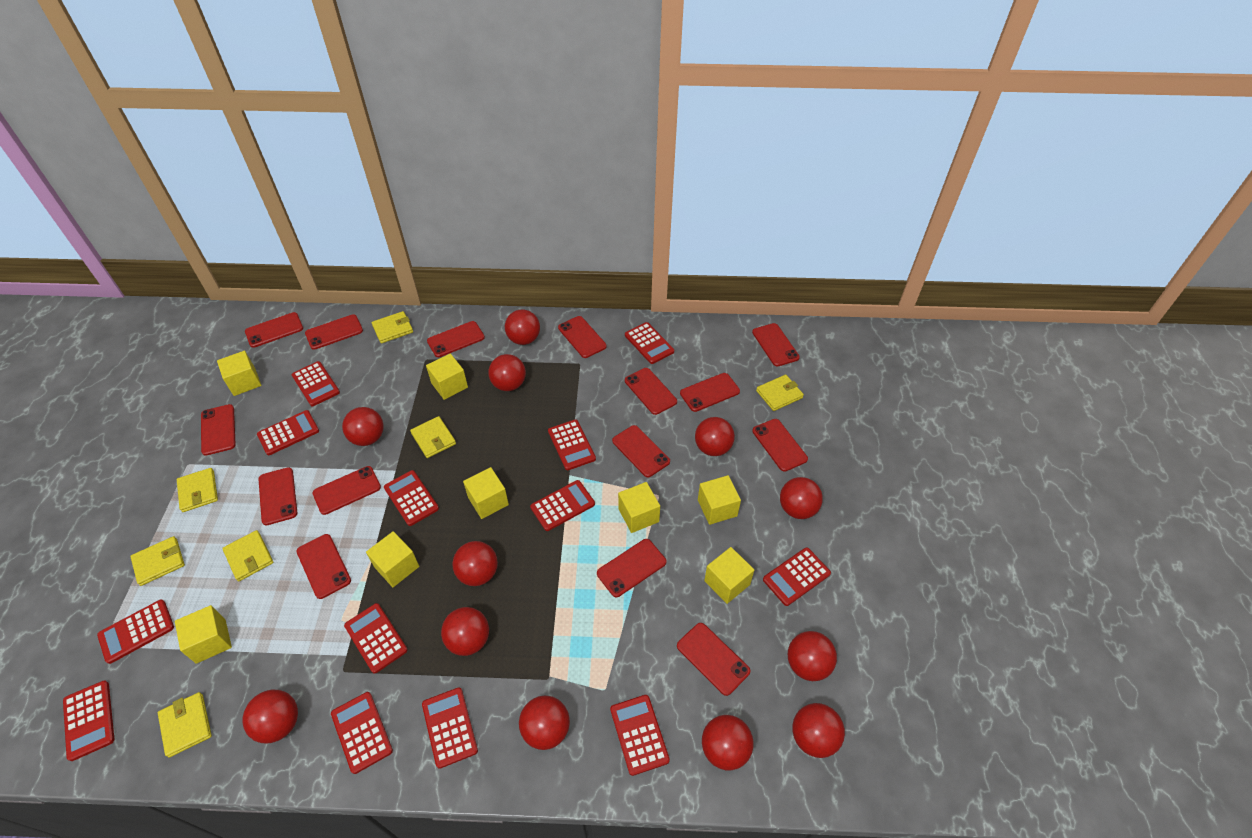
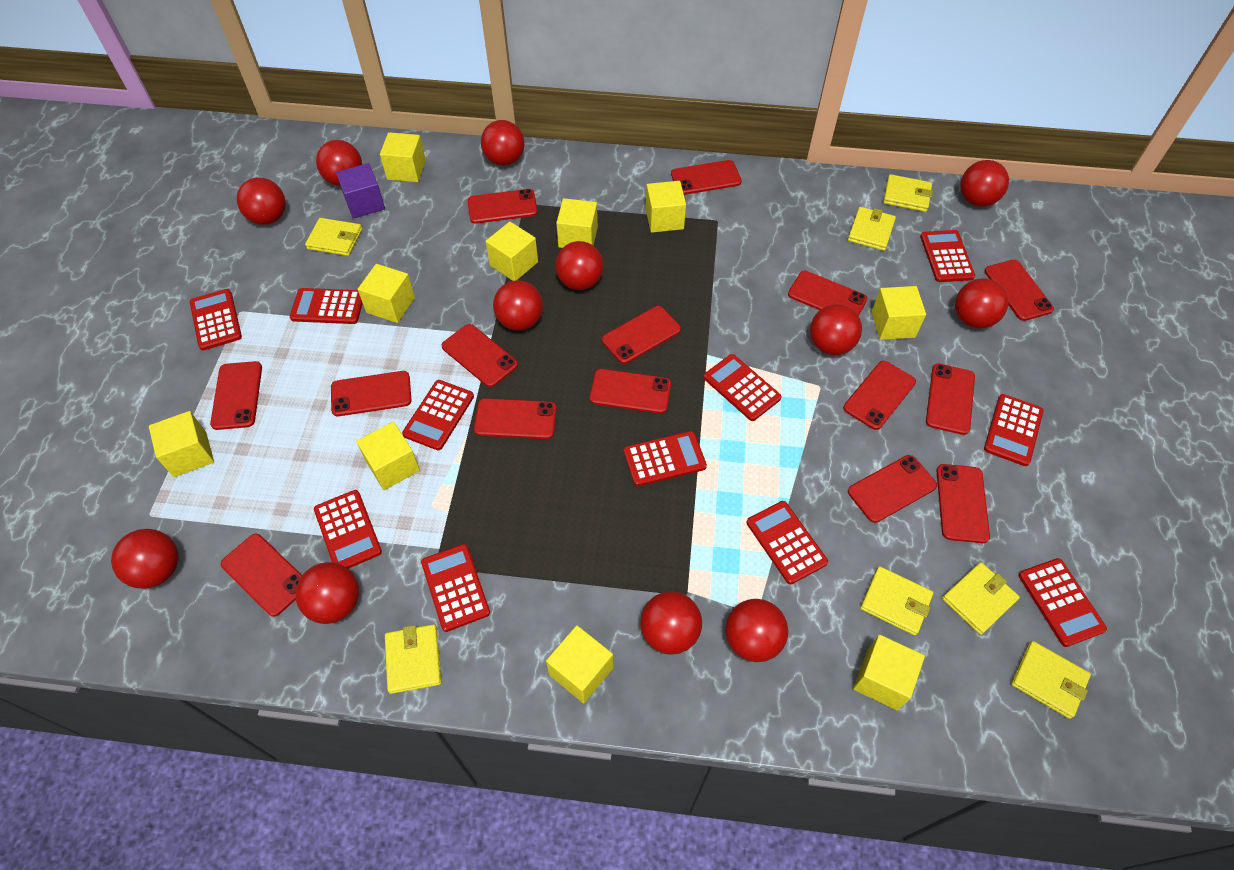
purple cube: none = 0 -> [336,163,385,219] = 1
red calculator: [63,681,114,761] [97,599,174,664] [257,410,319,455] [292,361,340,406] [331,692,393,774] [344,603,408,674] [384,470,439,526] [422,687,478,769] [530,480,595,531] [548,419,596,470] [610,695,670,776] [625,322,674,364] [763,547,831,606] = 13 -> [190,289,242,350] [290,288,363,324] [314,490,382,569] [402,380,474,450] [421,544,490,632] [624,431,707,486] [703,354,782,421] [747,501,828,584] [920,230,975,282] [984,394,1044,466] [1018,558,1107,647] = 11
yellow cube: [175,605,232,664] [217,351,261,396] [366,531,419,587] [426,353,468,400] [463,467,509,519] [618,482,660,533] [698,475,741,525] [704,547,754,604] = 8 -> [149,411,214,477] [356,422,420,490] [358,264,415,323] [380,132,426,182] [485,222,538,281] [546,625,613,703] [556,198,598,248] [646,181,686,233] [853,635,925,710] [872,286,926,340] = 10

